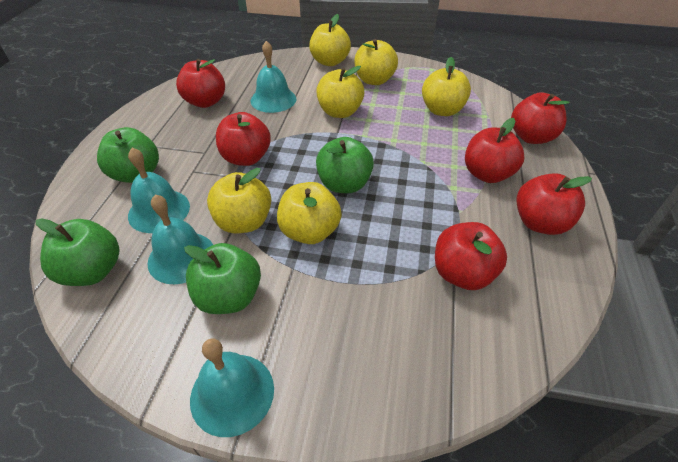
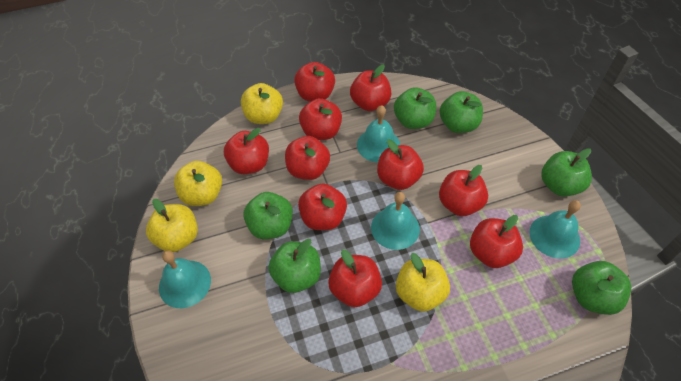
green apple: [36,218,120,286] [97,127,159,183] [184,243,261,314] [316,137,374,193] = 4 -> [243,192,293,239] [268,239,321,293] [394,87,436,129] [440,91,483,133] [541,148,592,197] [572,261,631,315] = 6
red apple: [176,59,225,108] [216,112,271,166] [435,222,507,290] [465,118,524,183] [511,92,570,144] [516,173,592,235] = 6 -> [224,128,269,174] [285,136,330,180] [294,62,335,102] [298,183,347,230] [299,98,342,140] [328,249,382,307] [350,64,391,111] [377,139,424,190] [439,165,488,216] [470,215,523,268] = 10
yellow apple: [207,168,271,233] [277,182,342,244] [309,14,351,66] [316,66,364,118] [354,39,398,85] [422,57,471,116] = 6 -> [146,199,198,252] [174,161,222,206] [241,83,283,124] [396,253,450,312] = 4

